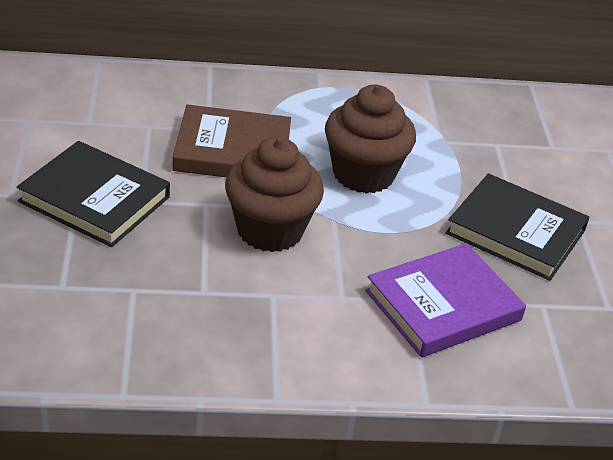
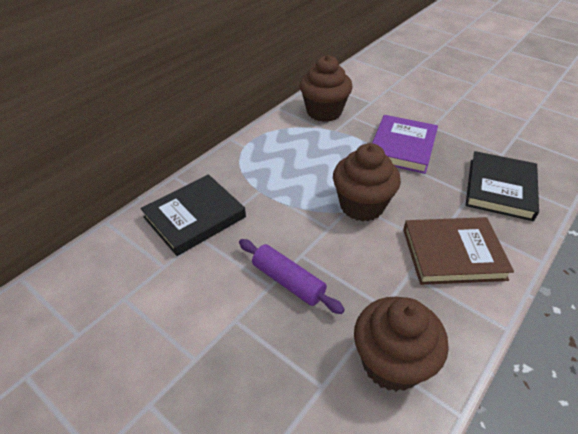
brown cupcake: [225,136,324,252] [325,85,416,194] = 2 -> [300,55,353,122] [333,143,401,222] [354,297,449,392] = 3
purple rolling pin: none = 0 -> [239,239,345,314] = 1

